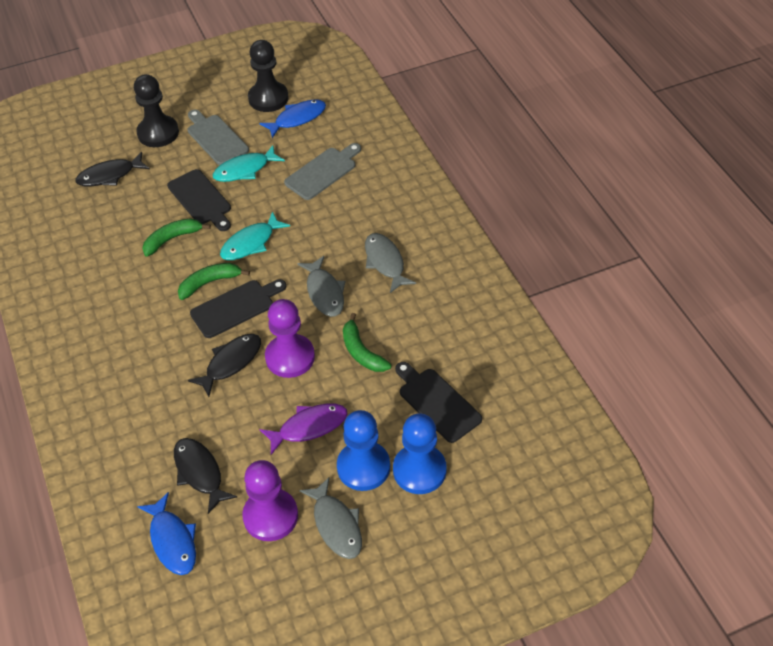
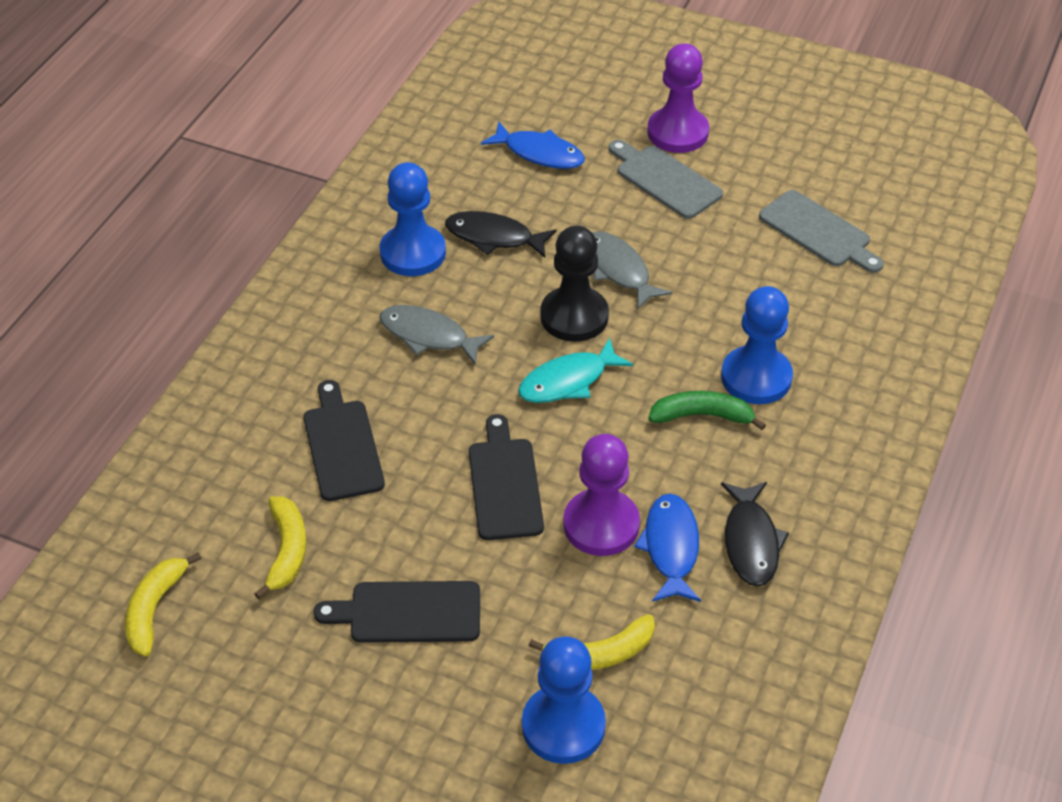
black fish: [75,152,150,187] [174,438,237,514] [188,334,261,397] = 3 -> [445,211,557,258] [721,482,789,587] = 2
black pawn: [134,74,179,147] [248,40,289,112] = 2 -> [540,225,609,342] = 1
blue pawn: [337,410,390,491] [393,413,447,494] = 2 -> [380,162,446,276] [522,636,606,764] [721,286,793,404] = 3
green banana: [142,218,211,257] [178,263,250,300] [343,313,392,372] = 3 -> [648,391,766,430] = 1
grey fish: [297,256,345,317] [299,477,362,559] [365,233,416,293] = 3 -> [379,305,494,364] [592,231,672,310] = 2
purple fish: [260,403,347,455] = 1 -> none = 0
turquoise fish: [213,145,285,182] [220,211,290,260] = 2 -> [518,338,633,403] = 1
yellow banana: none = 0 -> [125,552,202,656] [254,496,306,599] [529,614,655,670] = 3

